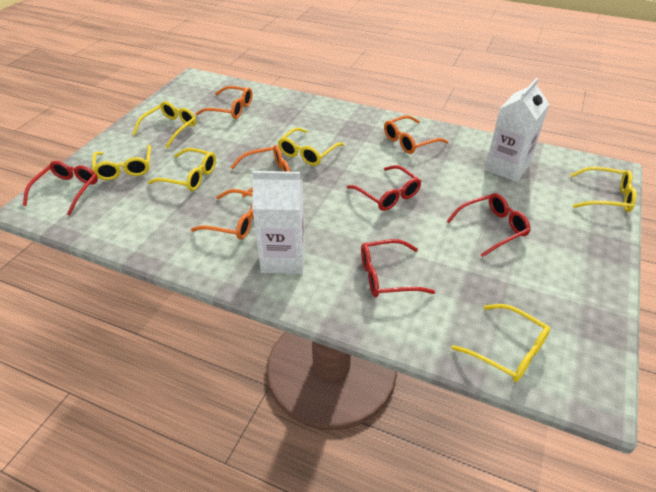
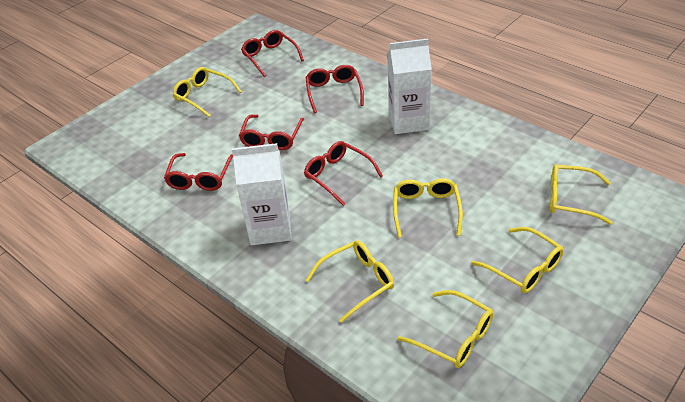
orange glasses: [191,189,254,240] [196,86,252,119] [230,145,290,197] [384,115,448,154] = 4 -> none = 0
red glasses: [23,161,98,215] [347,165,421,211] [361,239,435,297] [447,193,531,257] = 4 -> [164,153,233,191] [239,115,304,150] [241,30,304,77] [304,141,383,206] [306,65,364,113] = 5

